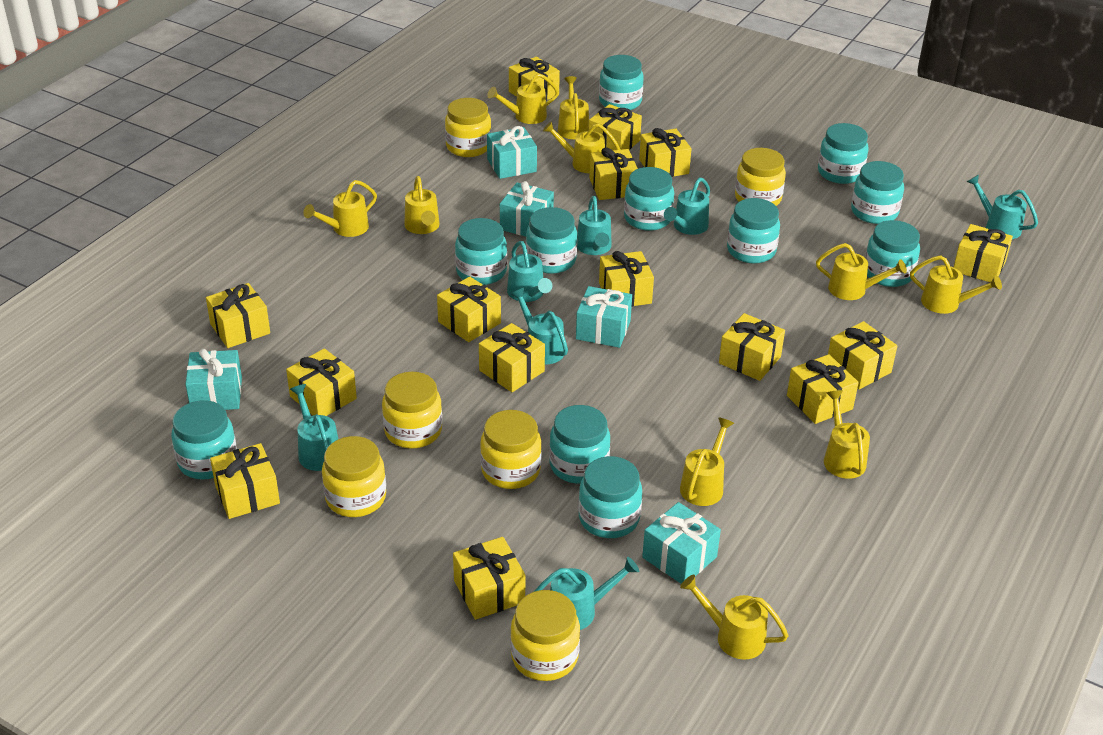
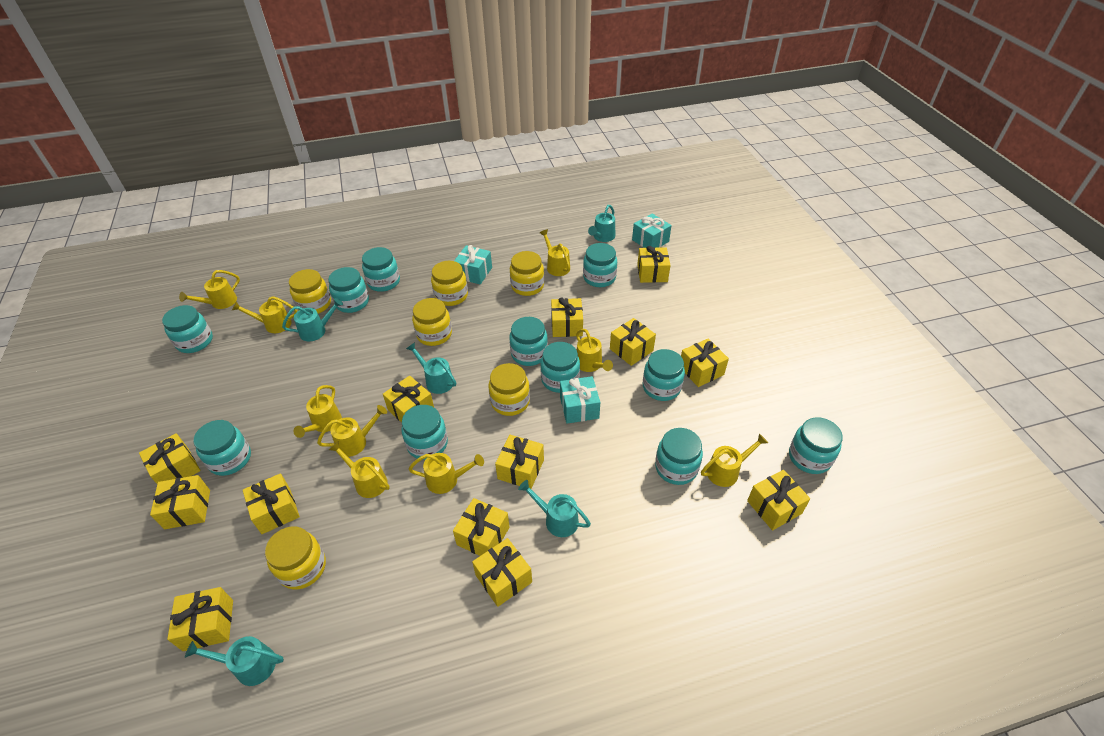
turquoise gift: [185,349,242,410] [487,126,537,179] [500,181,554,236] [576,286,632,348] [642,502,721,584] = 5 -> [454,245,492,285] [560,376,600,424] [632,214,672,248] = 3
turquoise watering can: [290,384,338,471] [507,241,552,302] [510,288,568,364] [534,557,639,630] [577,196,612,255] [664,178,710,235] [967,175,1038,239] = 7 -> [185,636,284,686] [282,298,343,341] [406,342,456,394] [518,480,591,537] [588,205,615,242] = 5
yellow gift: [206,283,270,348] [210,443,280,519] [286,348,357,416] [437,276,501,342] [453,537,525,620] [479,323,545,392] [509,57,560,101] [589,104,642,150] [589,147,638,200] [599,251,654,307] [639,128,691,177] [719,313,785,381] [787,354,859,424] [828,321,897,390] [954,224,1013,283] = 15 -> [139,433,201,484] [150,475,210,529] [167,587,233,651] [243,473,300,534] [383,376,434,423] [453,498,510,556] [472,538,532,607] [495,435,544,489] [551,297,583,337] [610,318,656,366] [637,246,671,283] [681,338,729,387] [747,470,810,531] = 13
yellow watering can: [303,180,377,237] [405,176,440,234] [487,73,559,124] [543,121,620,173] [558,76,589,139] [680,417,734,506] [680,575,789,660] [816,243,907,300] [824,390,870,479] [910,255,1002,314] = 10 -> [179,270,240,309] [232,296,297,333] [294,385,342,438] [317,405,387,457] [329,442,390,498] [408,453,484,494] [540,229,570,276] [576,329,613,372] [701,434,768,487] = 9

